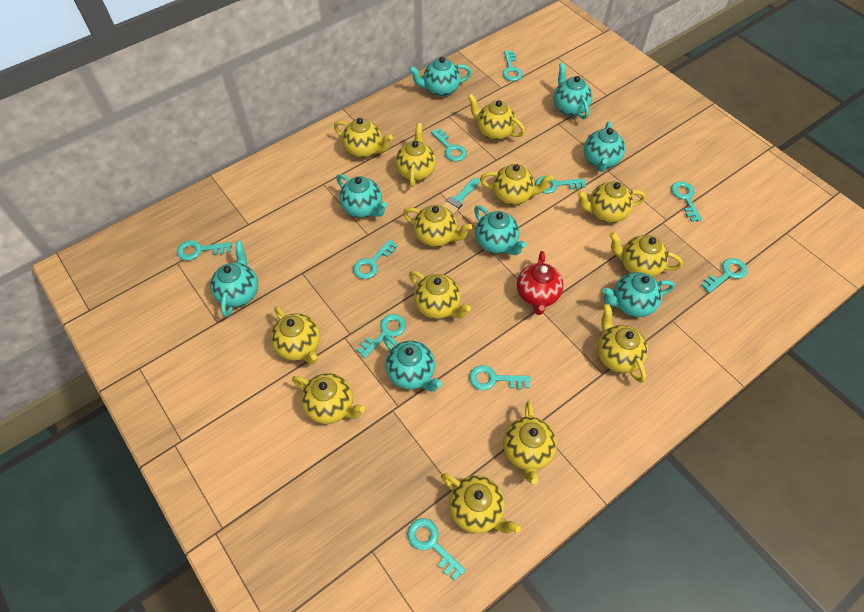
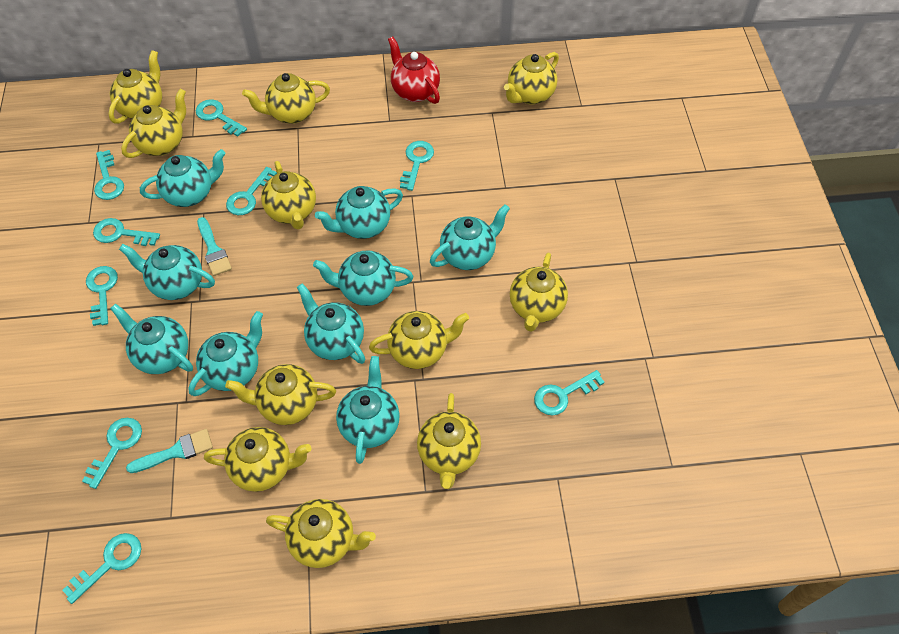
turquoise brush: [442,178,479,214] = 1 -> [126,429,213,473] [197,217,232,276] = 2
turquoise key: [177,240,232,261] [353,239,398,279] [357,314,406,358] [407,518,466,580] [431,128,467,161] [469,365,531,390] [502,51,523,81] [535,176,586,194] [671,181,702,222] [701,258,747,293] = 10 -> [62,533,141,604] [82,418,142,489] [86,266,118,326] [93,218,160,246] [94,150,124,200] [196,99,247,137] [226,167,277,215] [400,141,434,191] [534,370,605,416] = 9
turquoise teapot: [210,241,258,317] [337,174,387,218] [383,335,442,391] [409,57,472,97] [474,205,527,255] [554,63,592,119] [584,121,625,172] [602,272,675,317] = 8 -> [110,304,193,374] [119,244,215,300] [140,149,226,207] [188,311,263,396] [297,283,365,364] [313,250,413,306] [315,186,403,239] [336,356,400,464] [430,204,510,270] = 9
yellow teapot: [271,306,320,364] [292,373,365,424] [334,118,393,158] [395,123,436,187] [403,205,472,247] [409,271,471,319] [441,473,521,534] [468,94,525,141] [480,164,553,205] [503,401,557,484] [577,181,646,223] [597,304,648,383] [609,232,683,277] = 13 -> [108,50,162,124] [121,89,186,158] [204,427,311,492] [225,364,336,425] [242,73,330,124] [261,161,316,229] [266,499,376,568] [369,311,469,369] [417,393,481,489] [504,52,559,104] [510,253,568,332] = 11

